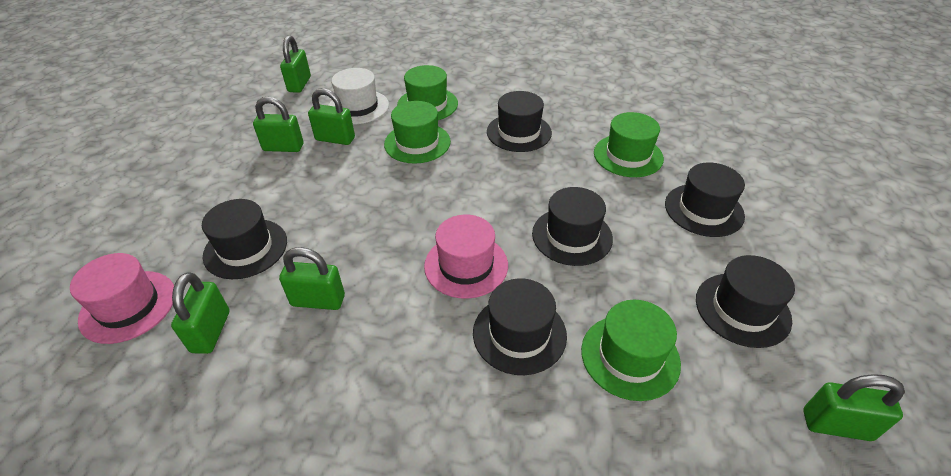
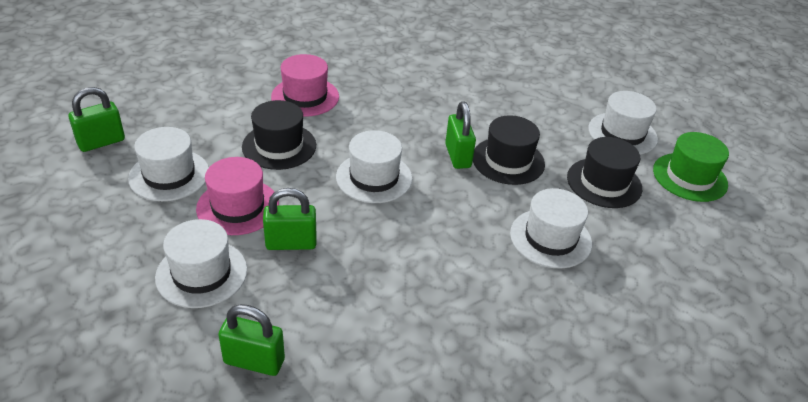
black hat: [202,199,287,279] [473,278,567,375] [487,91,552,152] [532,187,613,266] [665,163,745,237] [696,255,795,348] = 6 -> [242,100,316,170] [473,115,545,185] [567,137,642,208] = 3
green hat: [384,101,451,163] [397,65,458,120] [581,300,681,401] [594,112,664,177] = 4 -> [653,132,729,202] = 1
green padlock: [171,272,230,354] [253,97,303,152] [279,247,345,310] [280,35,311,93] [308,88,355,145] [803,374,905,441] = 6 -> [69,87,125,152] [218,304,285,376] [263,188,316,250] [445,101,476,169] = 4
white hat: [328,68,389,124] = 1 -> [128,127,209,201] [155,219,247,308] [336,130,412,203] [510,188,592,269] [588,91,658,155] = 5

